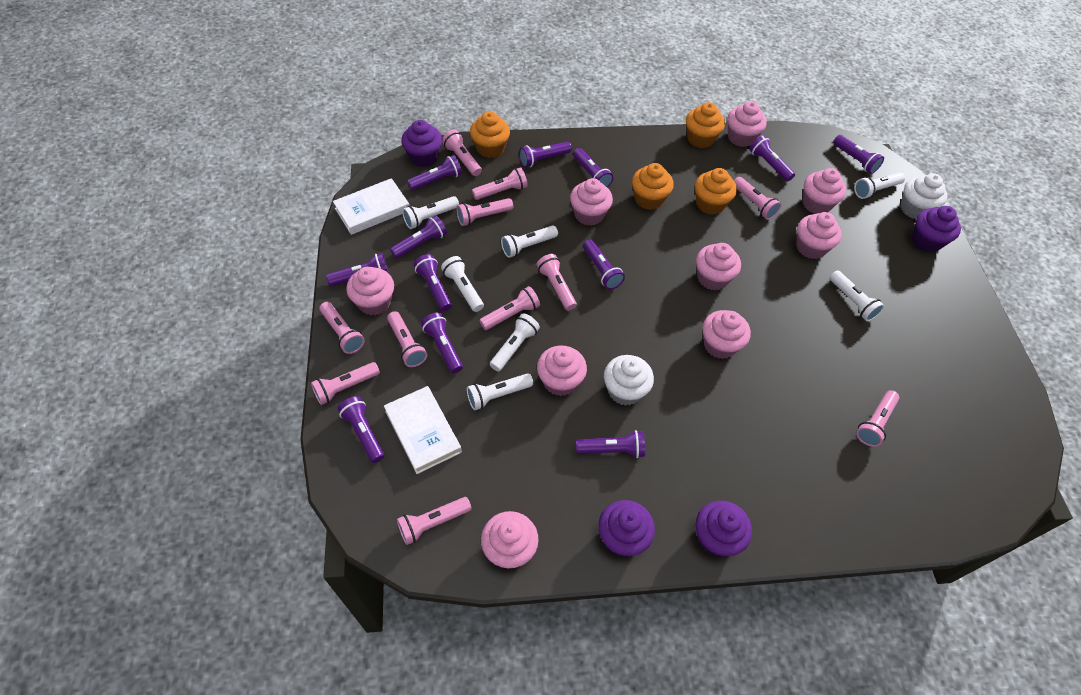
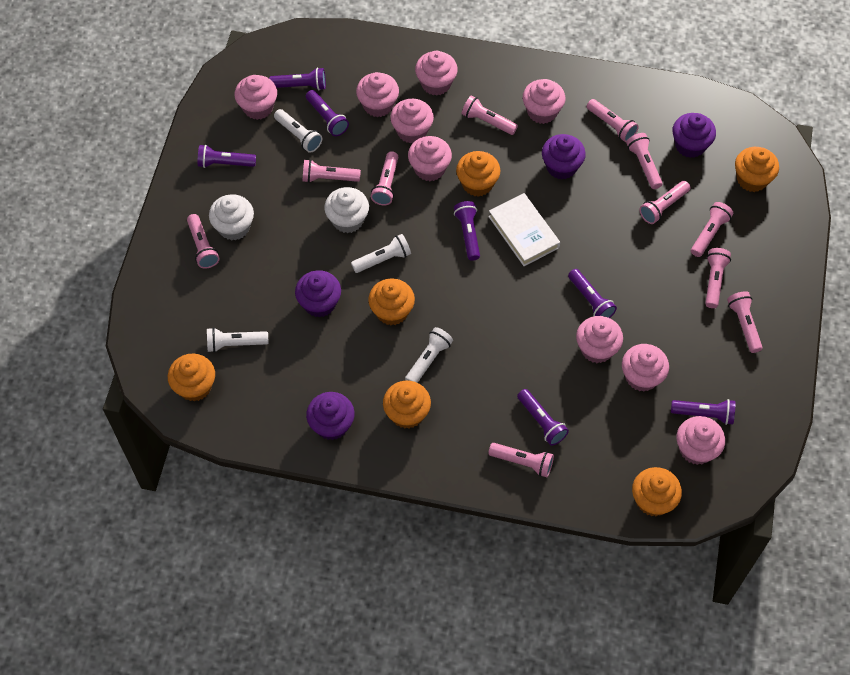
orange cupcake: [470,111,510,158] [632,163,674,210] [686,102,725,148] [695,168,737,215] = 4 -> [168,354,215,402] [368,278,415,325] [383,381,431,429] [456,151,500,197] [632,467,682,516] [735,147,779,192] = 6
purple flashlight: [326,253,389,286] [337,396,385,463] [390,215,447,258] [407,155,462,191] [413,254,452,311] [421,313,463,373] [519,141,572,168] [573,148,613,188] [576,430,645,458] [583,239,625,290] [749,135,795,182] [833,135,884,174] = 12 -> [198,145,256,168] [269,68,326,90] [306,90,349,136] [454,201,480,261] [517,389,569,446] [568,269,617,318] [671,399,735,425] = 7
white book: [333,178,409,235] [384,386,462,474] = 2 -> [488,193,560,266] = 1
white flashlight: [402,196,459,229] [441,256,484,312] [467,373,533,410] [490,314,540,372] [501,226,558,258] [830,270,885,321] [854,172,905,199] = 7 -> [207,327,269,352] [274,109,322,153] [351,234,411,273] [405,327,453,383] = 4

